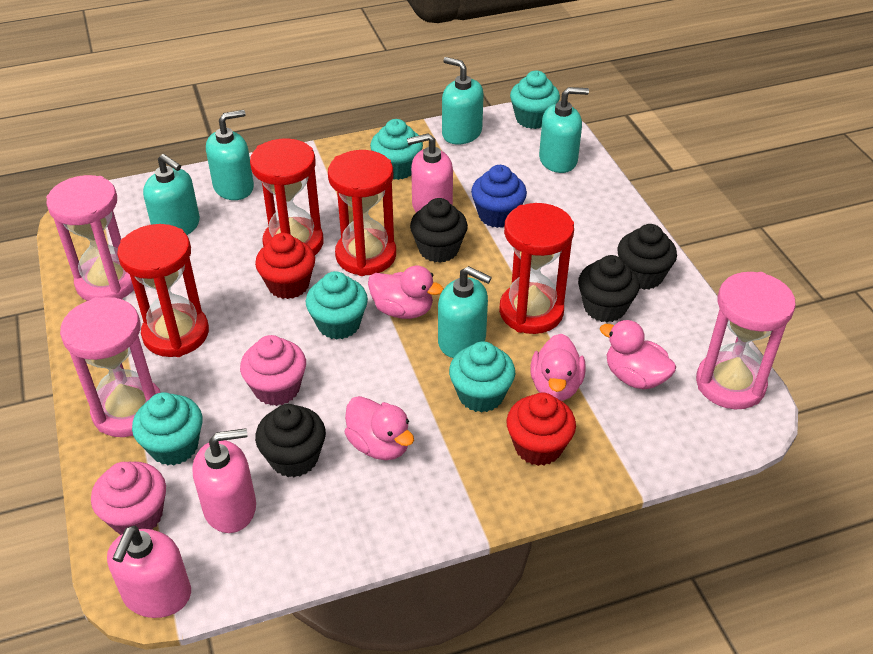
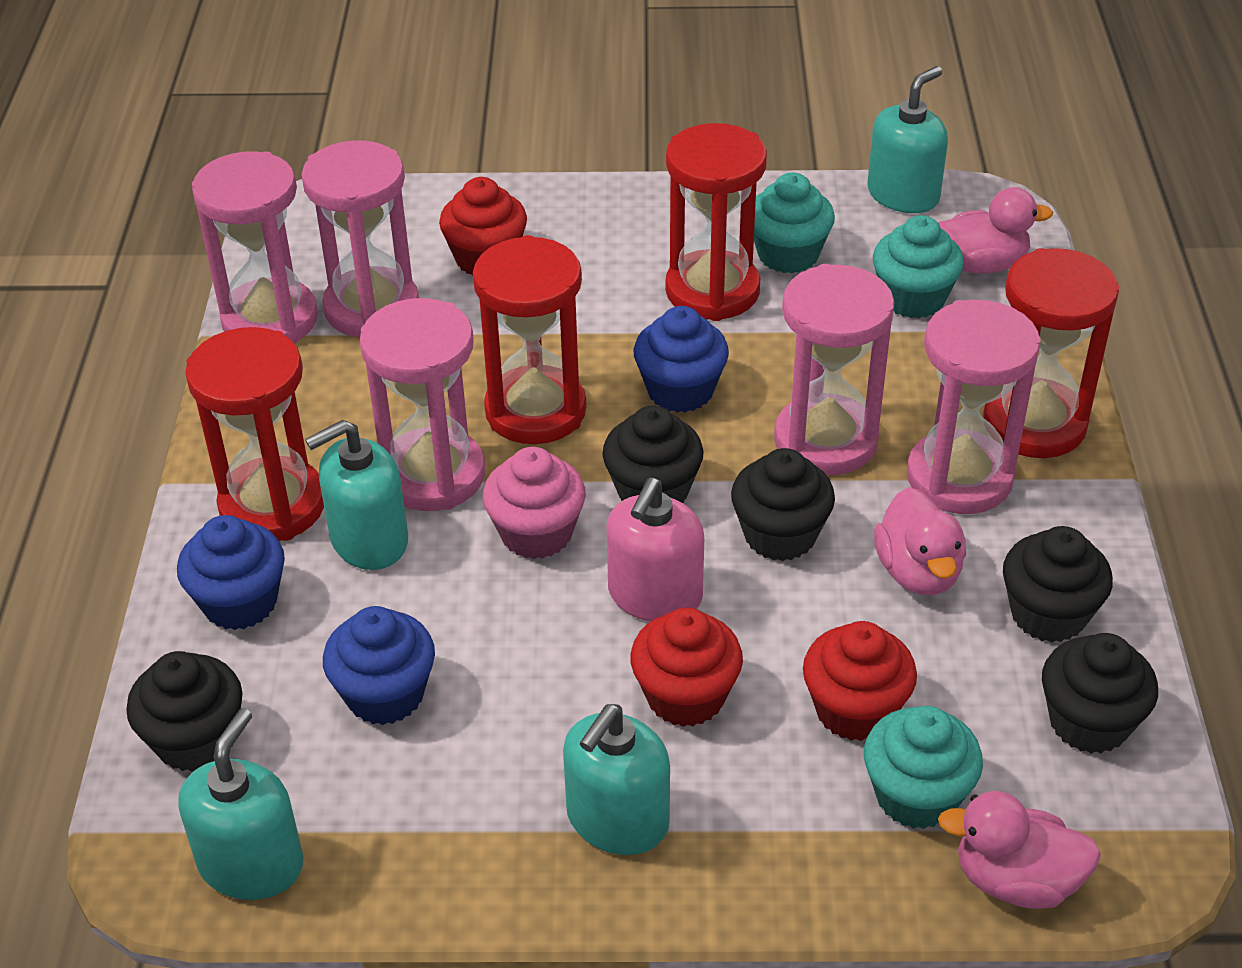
black cupcake: [255,404,326,478] [410,198,468,263] [578,255,640,322] [617,224,677,290] = 4 -> [126,651,242,772] [602,405,703,503] [731,448,835,561] [1003,526,1113,643] [1042,633,1158,753] = 5
blue cupcake: [471,165,527,228] = 1 -> [177,515,285,630] [323,606,435,725] [634,306,729,413] = 3
pink cupcake: [91,462,166,535] [240,335,306,406] = 2 -> [483,447,586,559] = 1
pink duck: [345,396,414,460] [368,265,444,319] [530,334,586,401] [600,320,676,390] = 4 -> [874,487,966,595] [938,187,1053,273] [938,791,1101,909] = 3
pink hourglass: [46,175,134,301] [60,297,161,437] [696,272,796,409] = 3 -> [192,151,318,344] [301,140,419,338] [360,298,485,511] [774,264,894,475] [907,300,1041,514] = 5
pink soap dispenser: [107,526,191,618] [192,428,256,533] [407,133,453,212] = 3 -> [606,478,704,622] = 1
red cupcake: [255,233,315,299] [506,393,576,466] = 2 -> [439,177,527,276] [630,608,743,727] [803,621,917,741] = 3
turquoise cupcake: [132,392,203,466] [306,271,368,339] [370,119,423,180] [449,341,515,413] [510,71,560,129] = 5 -> [754,173,835,273] [864,706,983,829] [873,215,964,318] = 3
turquoise soap dispenser: [143,154,200,235] [206,110,254,200] [438,266,492,358] [442,57,484,144] [539,87,589,173] = 5 -> [178,708,303,900] [305,420,408,570] [563,704,670,855] [868,66,948,213] = 4

